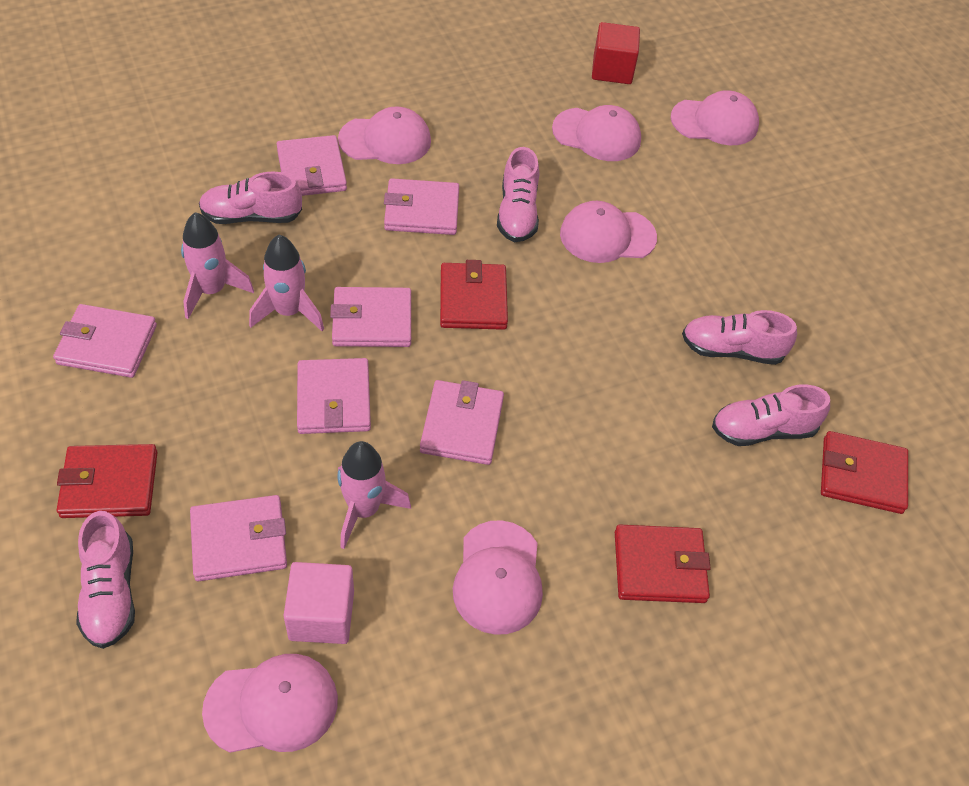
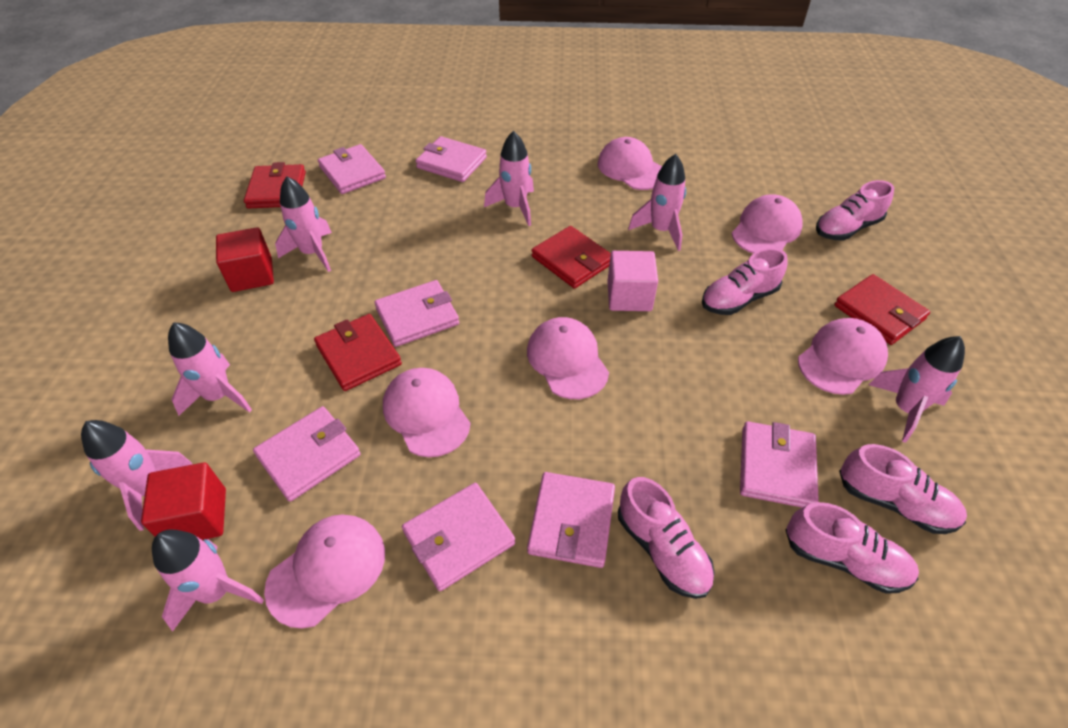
pink rocket: [181,212,254,319] [249,235,324,331] [337,441,411,549] = 3 -> [81,420,193,531] [152,530,264,632] [168,322,252,416] [275,176,332,272] [484,131,534,226] [628,154,686,251] [869,336,965,443] = 7
red cube: [592,22,640,84] = 1 -> [141,462,226,540] [216,227,274,292] = 2

